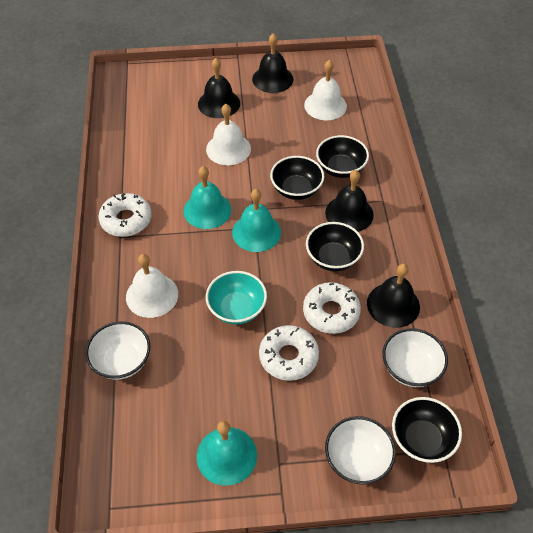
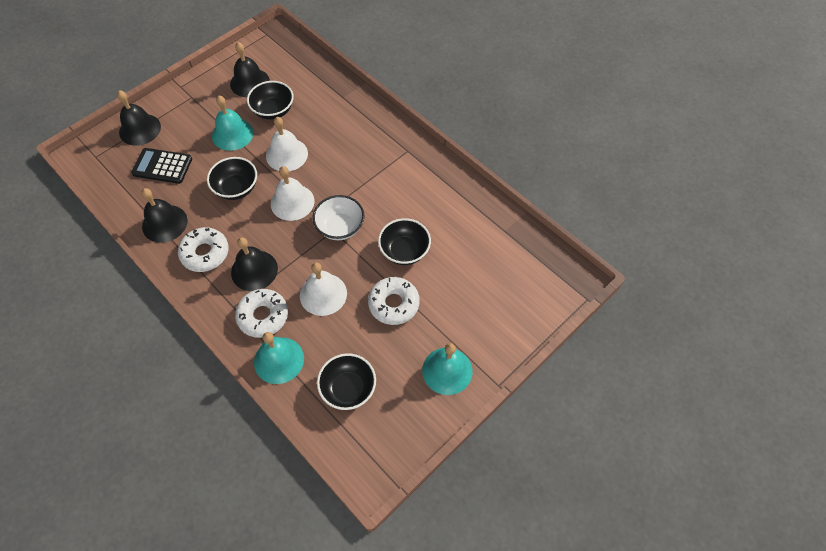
black calculator: none = 0 -> [131,148,192,184] = 1
turquoise bowl: [206,271,267,324] = 1 -> none = 0
white bowl: [85,321,150,380] [325,416,396,484] [382,328,448,387] = 3 -> [313,195,364,240] = 1

